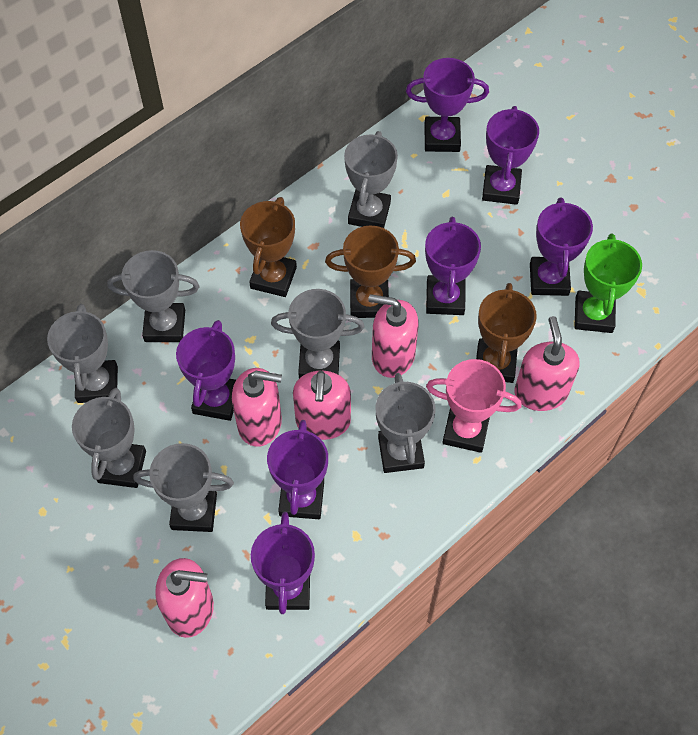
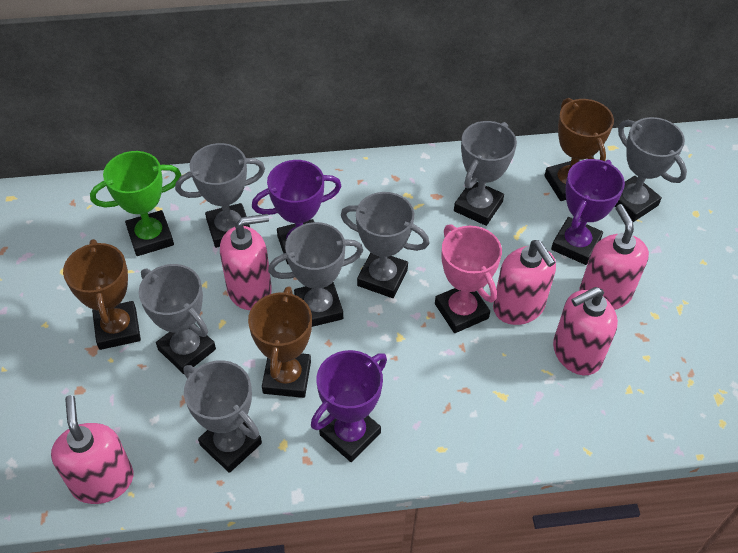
purple trophy: [176,320,236,421] [251,512,315,614] [267,420,328,519] [406,58,489,152] [425,217,481,315] [482,106,539,205] [530,198,593,296] = 7 -> [252,160,341,265] [311,350,387,462] [551,159,625,265] = 3

